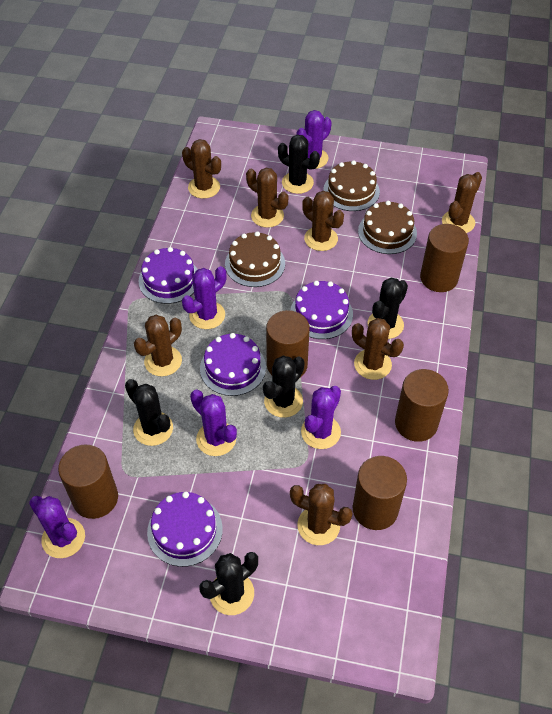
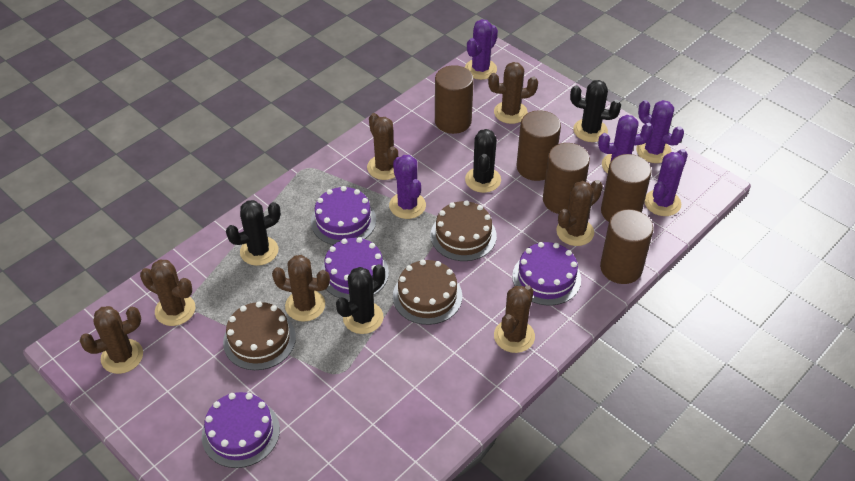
black cactus: [125,379,173,446] [199,552,258,615] [263,356,305,418] [278,135,320,194] [367,278,408,339] = 5 -> [226,200,281,266] [336,264,385,334] [465,129,501,193] [570,80,621,142] = 4

